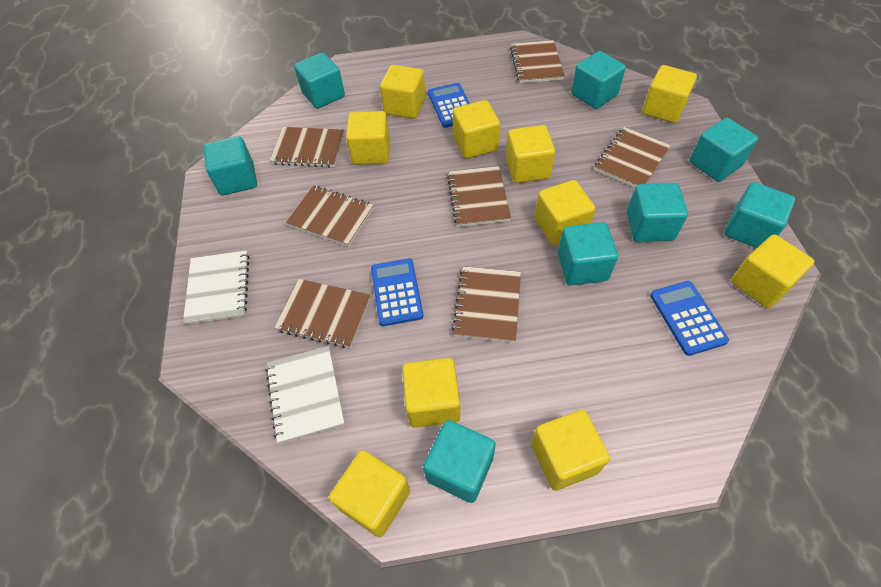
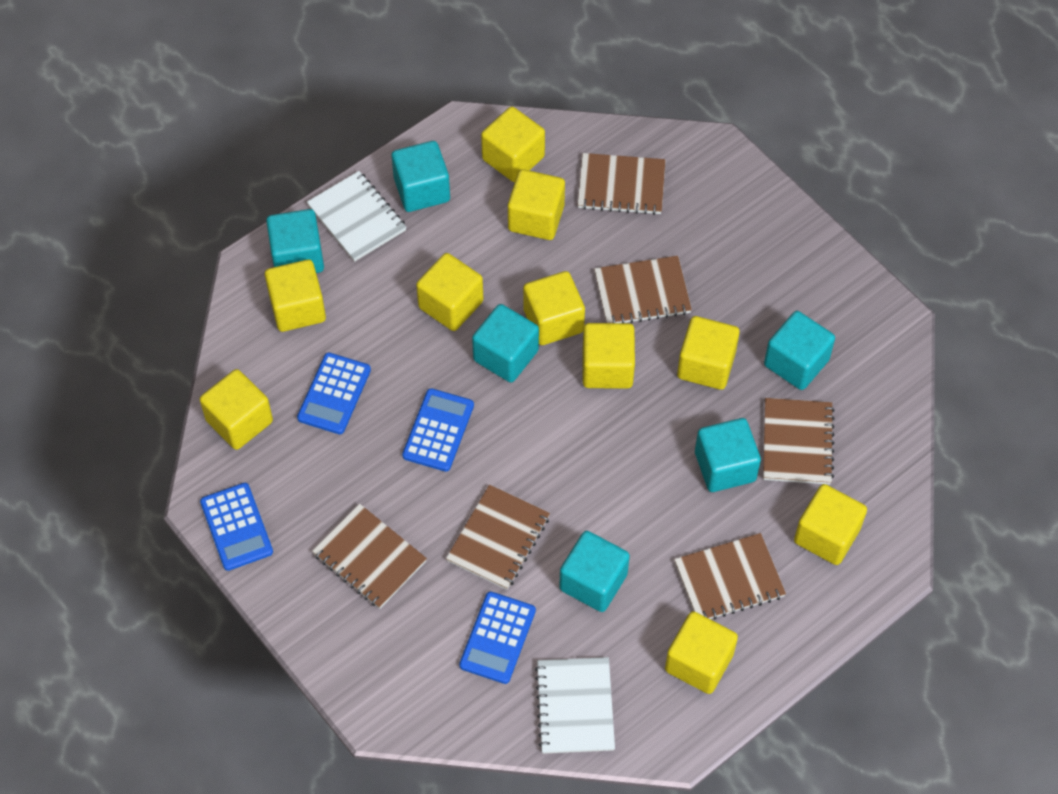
blue calculator: [371,258,424,326] [428,83,470,128] [650,281,729,356] = 3 -> [200,483,273,571] [297,352,371,434] [402,388,474,472] [459,592,536,684] = 4
brown notebook: [270,127,344,168] [274,279,371,348] [286,185,374,247] [447,166,511,227] [452,266,521,343] [510,40,565,83] [594,127,671,187] = 7 -> [312,504,427,609] [446,485,550,590] [577,153,666,215] [594,256,692,323] [674,533,786,619] [763,398,835,484] = 6
turquoise cube: [203,136,257,196] [294,53,345,109] [423,420,496,503] [558,222,618,285] [571,51,626,109] [627,183,688,242] [689,118,758,182] [724,182,795,248] = 8 -> [266,209,324,273] [392,141,450,212] [472,304,539,383] [559,531,630,612] [695,418,761,492] [764,311,835,390] = 6

